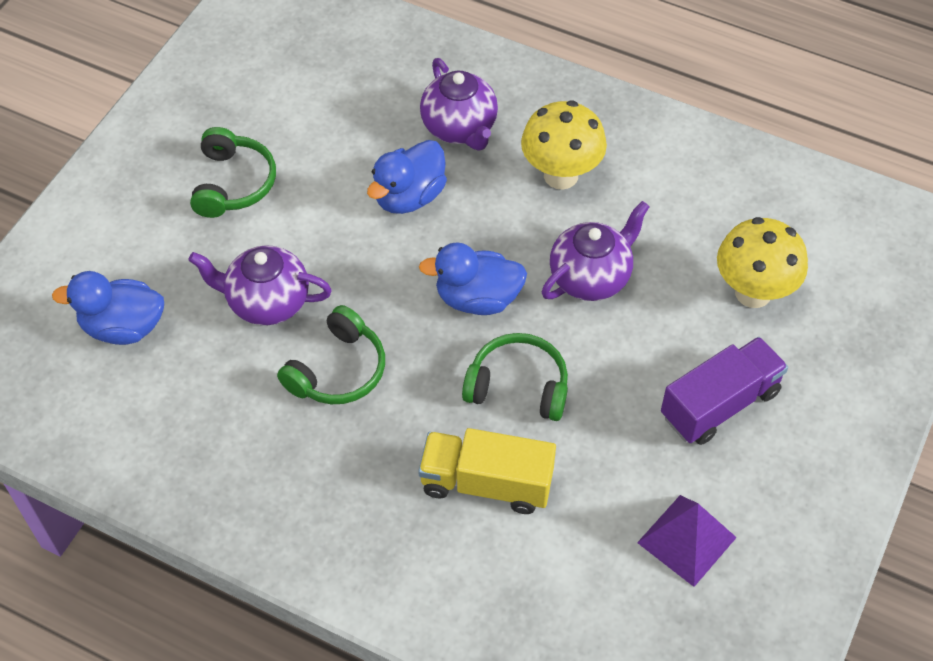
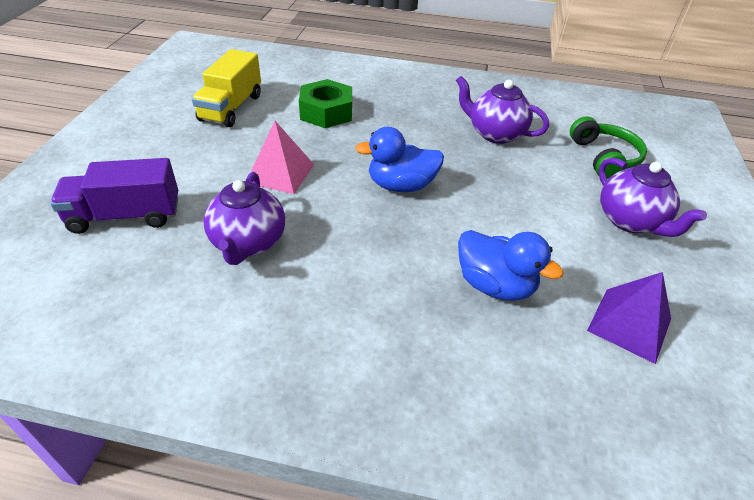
blue duck: [52,271,164,345] [367,140,447,214] [419,242,527,315] = 3 -> [355,127,444,192] [458,230,563,301] = 2
green headphones: [190,127,276,218] [277,305,385,404] [462,333,568,421] = 3 -> [570,116,647,179] = 1
green nut: none = 0 -> [299,79,352,128] = 1
pink pyramid: none = 0 -> [250,121,314,194] = 1
yellow mushroom: [521,100,607,190] [717,217,808,308] = 2 -> none = 0

